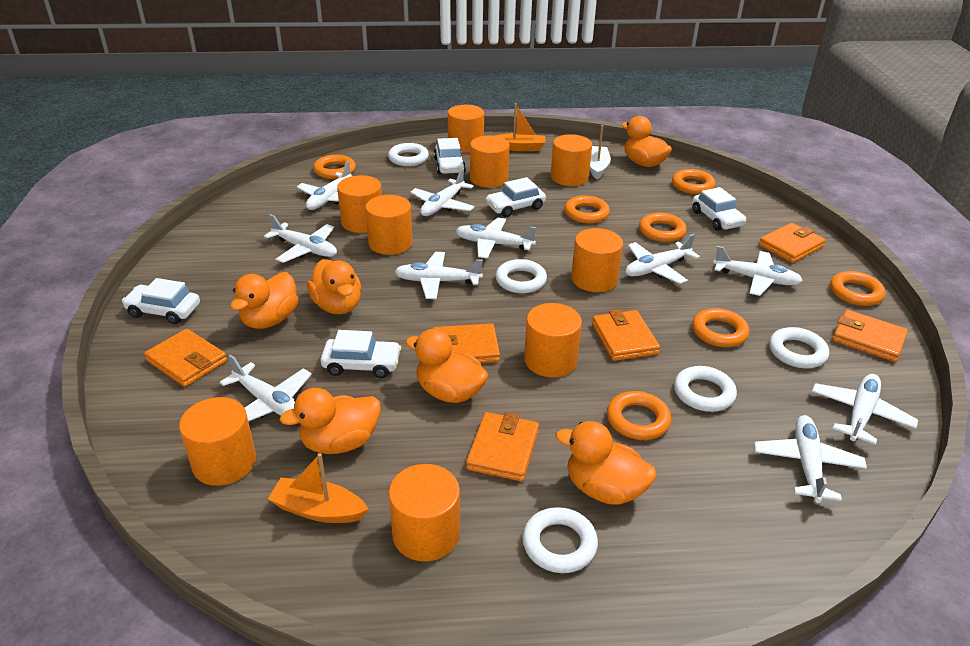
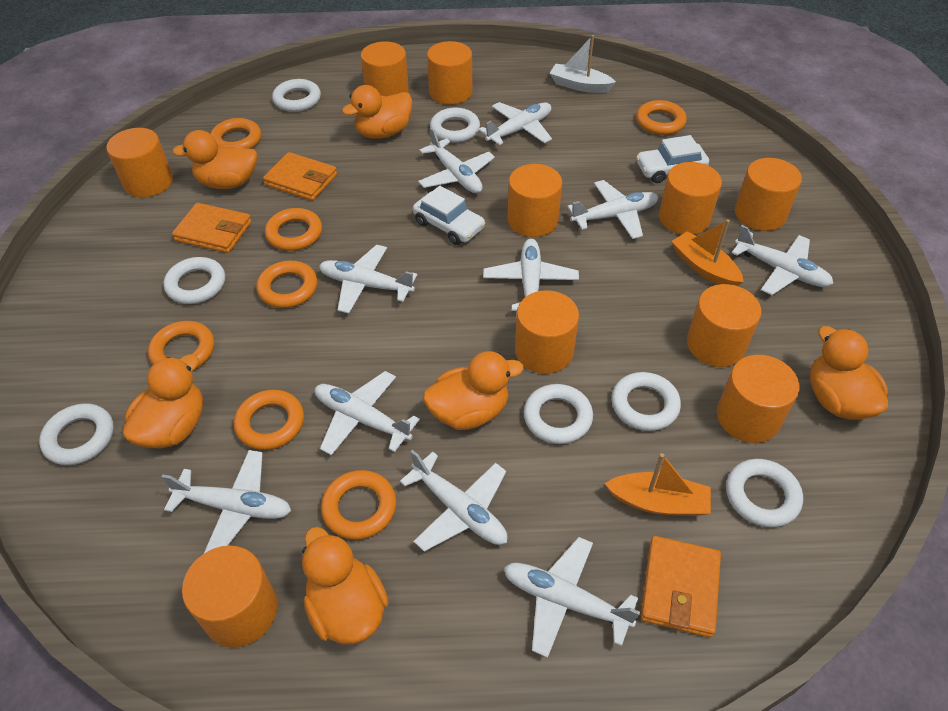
orange cylinder: [179,397,256,486] [337,175,382,233] [365,195,413,255] [389,464,460,562] [448,105,484,153] [470,136,510,188] [524,303,582,377] [551,134,592,186] [571,228,623,292] = 9 -> [106,128,173,197] [182,545,278,647] [361,41,409,96] [427,41,473,104] [508,164,562,237] [515,290,579,374] [659,162,722,235] [687,284,761,367] [717,355,799,443] [735,158,802,231] = 10
orange wallet: [144,329,227,387] [433,323,500,363] [466,412,539,481] [592,309,660,361] [759,223,826,263] [832,310,908,362] = 6 -> [172,203,252,253] [263,152,337,201] [641,536,721,637] = 3
white car: [122,278,200,324] [320,330,401,378] [434,138,466,174] [486,177,546,217] [692,187,746,231] = 5 -> [413,186,485,245] [636,135,709,183] = 2
white ring: [388,143,429,166] [496,259,547,293] [522,507,598,573] [674,366,737,412] [769,327,829,368] = 5 -> [39,403,114,465] [164,257,225,304] [272,79,321,112] [430,108,480,143] [524,384,593,444] [611,372,681,431] [726,459,803,527] = 7

